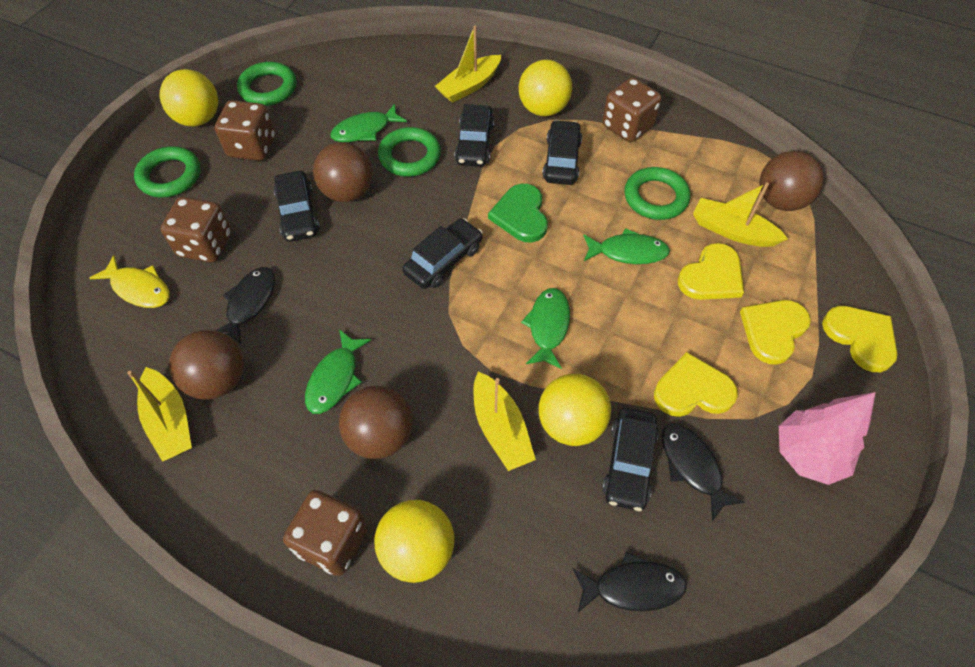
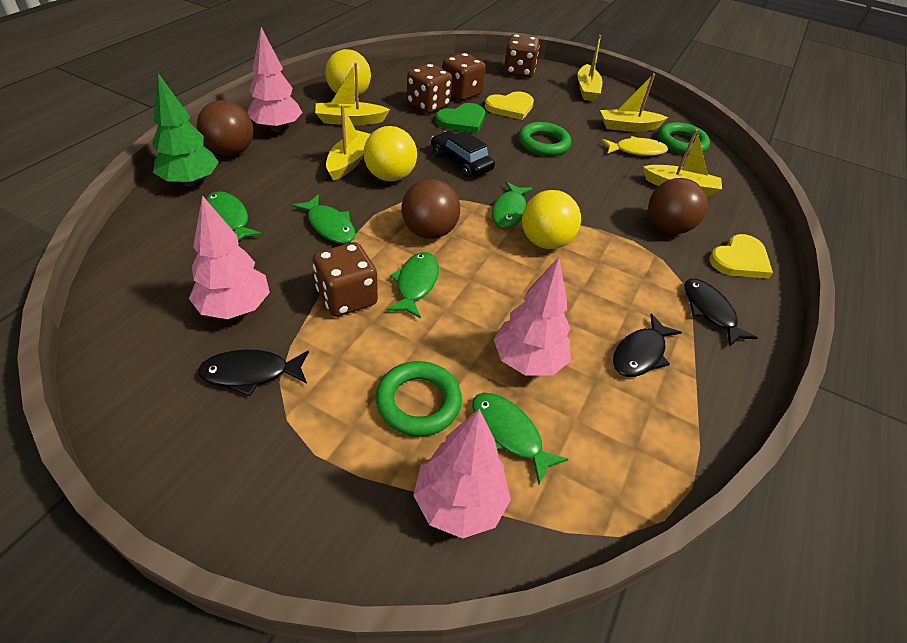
black car: [274,171,320,242] [402,218,483,289] [454,104,494,167] [542,120,582,185] [602,408,659,511] = 5 -> [431,131,495,177] = 1
brown ball: [169,330,244,399] [313,142,373,202] [339,386,413,459] [760,151,824,211] = 4 -> [197,100,253,156] [402,179,460,239] [648,178,708,234] = 3
green fish: [305,329,371,414] [330,104,407,142] [521,288,570,369] [583,228,670,264] = 4 -> [206,191,262,240] [292,194,356,244] [386,252,439,319] [472,393,568,484] [492,181,533,228] = 5
green ring: [134,146,200,198] [237,62,296,106] [378,127,441,177] [624,167,690,220] = 4 -> [375,361,462,436] [518,122,571,156] [658,122,710,155] = 3
green tree: none = 0 -> [152,73,219,186] = 1
pink tree: [779,392,876,485] = 1 -> [189,195,270,319] [247,27,303,132] [413,409,511,539] [494,257,571,375] = 4
yellow ball: [160,69,218,126] [375,500,454,583] [519,60,572,117] [539,374,611,446] = 4 -> [325,49,371,97] [363,126,417,182] [522,190,581,249] = 3
yellow boat: [127,367,192,462] [435,25,501,103] [474,372,536,471] [693,182,788,247] = 4 -> [315,62,390,125] [326,105,371,181] [578,35,603,101] [600,73,668,132] [643,129,722,197] = 5
yellow heart: [654,352,738,417] [678,243,744,300] [740,300,811,365] [822,306,897,372] = 4 -> [485,92,534,120] [709,234,773,279] = 2

